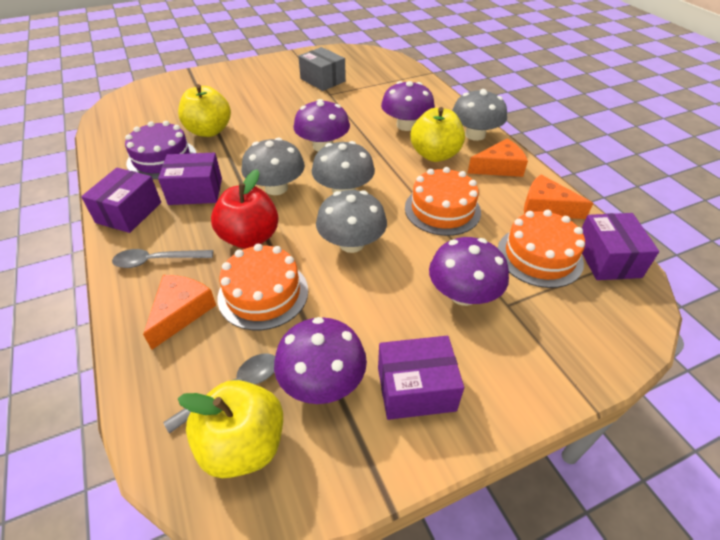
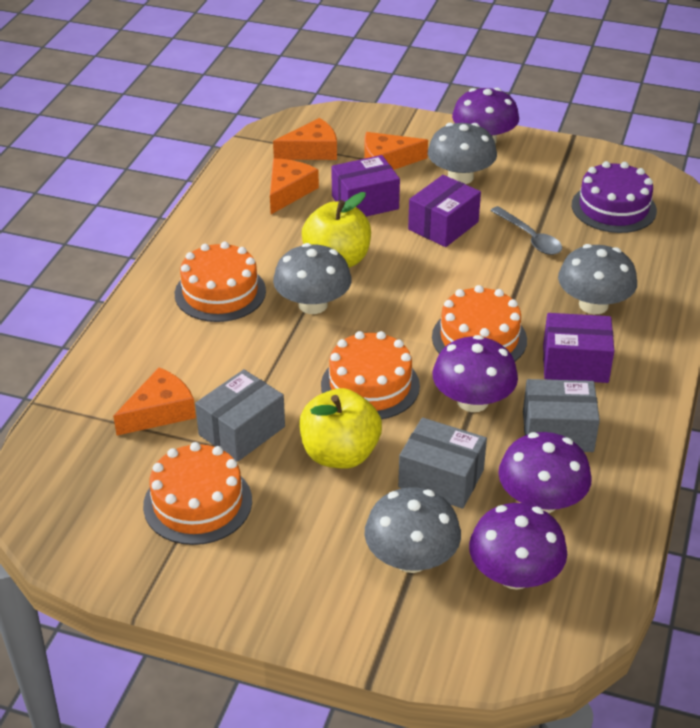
grey box: [298,47,346,91] = 1 -> [195,369,285,462] [398,418,487,509] [523,379,600,452] = 3
grey spoon: [112,249,213,268] [163,354,275,434] = 2 -> [490,206,562,255] = 1
orange cake: [218,244,308,330] [405,167,481,236] [498,210,585,288] = 3 -> [143,442,252,545] [175,242,266,322] [321,331,420,419] [432,285,527,361] = 4
orange cheese: [143,275,216,350] [468,138,528,177] [524,175,593,219] = 3 -> [113,367,196,435] [270,159,319,214] [273,118,337,160] [364,132,428,170] = 4
purple box: [81,168,161,233] [158,153,222,205] [378,336,464,420] [582,213,659,280] = 4 -> [331,155,400,217] [408,175,481,247] [543,313,614,383] = 3
red apple: [211,169,279,249] = 1 -> none = 0
yellow apple: [178,84,231,137] [178,380,283,478] [410,107,465,162] = 3 -> [300,388,382,469] [302,192,371,268] = 2

